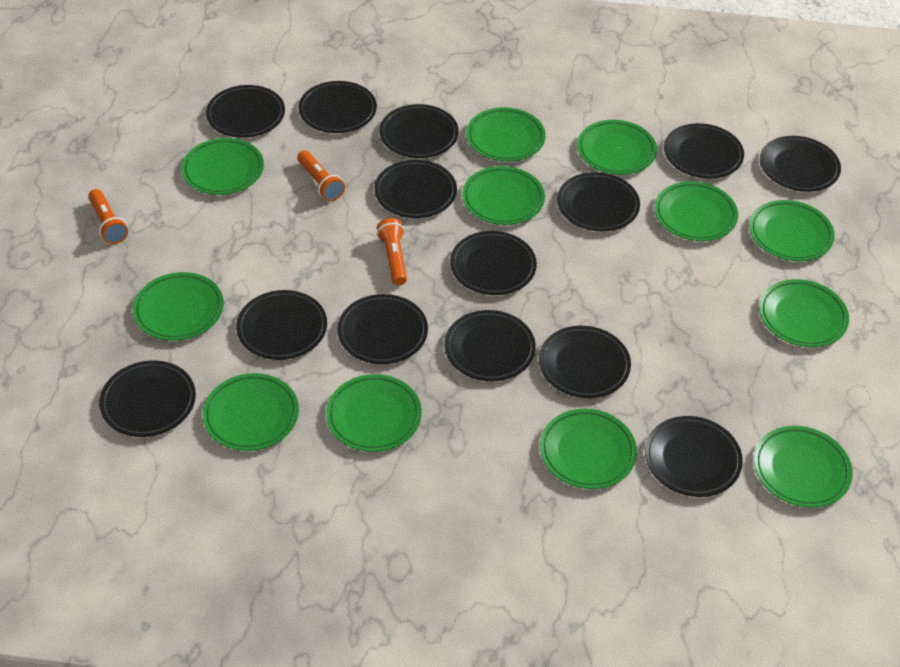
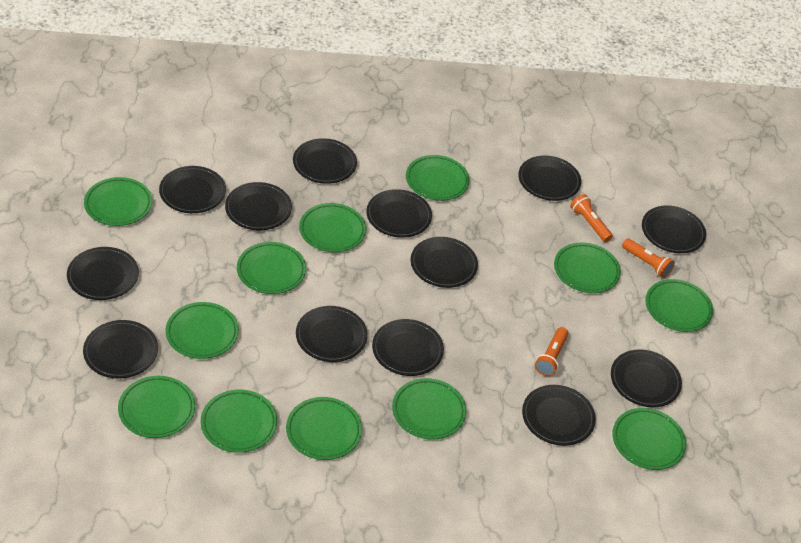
black plate: [99,361,196,437] [206,85,285,138] [236,290,327,360] [299,81,377,133] [337,294,428,364] [374,160,457,218] [379,104,459,158] [444,310,536,381] [450,231,537,295] [539,326,631,398] [557,172,640,232] [645,416,743,497] [664,123,744,178] [760,136,841,192] = 14 -> [67,247,139,300] [83,320,158,379] [159,166,226,213] [225,182,292,230] [293,138,357,184] [296,306,368,362] [366,189,432,238] [372,319,444,376] [411,237,478,288] [518,155,581,201] [522,385,596,446] [611,349,682,407] [642,206,706,253] = 13

